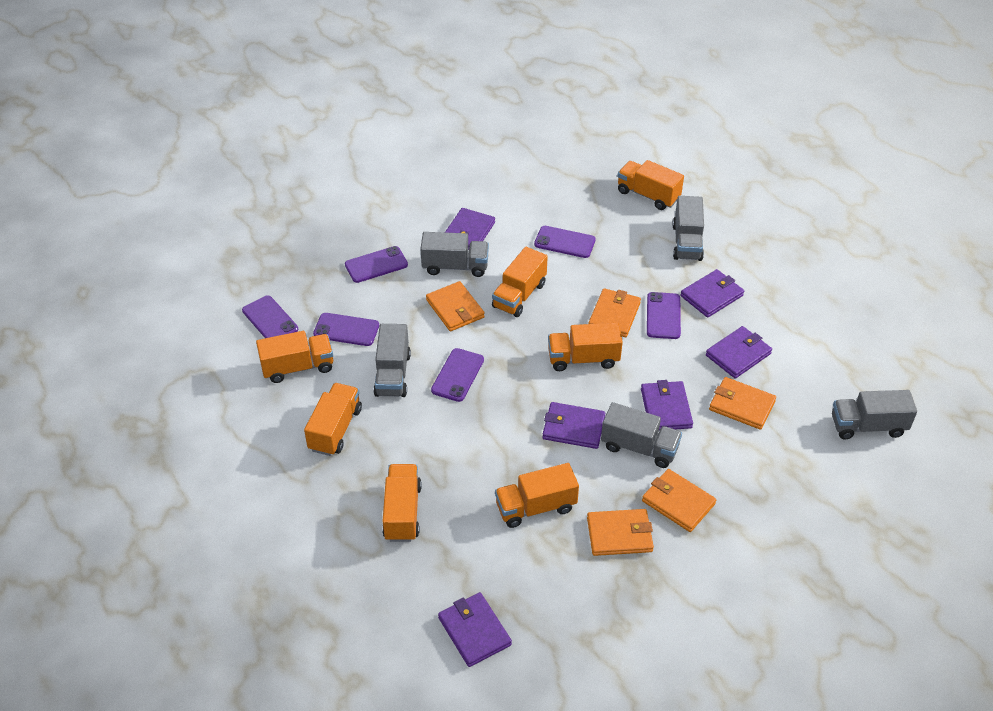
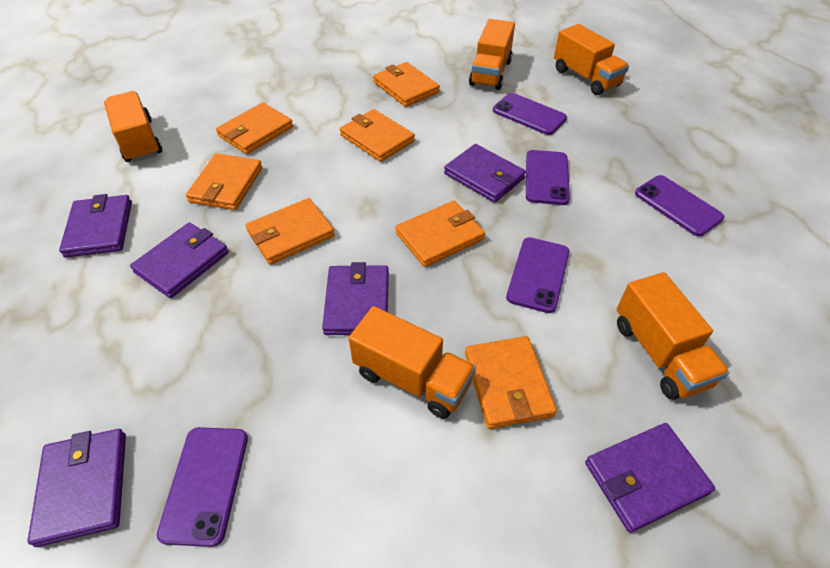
grey truck: [373,324,411,397] [421,232,489,277] [601,402,682,468] [672,196,704,261] [832,390,917,440] = 5 -> none = 0
orange truck: [256,331,333,383] [304,383,362,456] [382,464,422,542] [492,247,548,317] [495,463,579,528] [548,323,623,371] [617,160,684,210] = 7 -> [104,91,162,162] [349,306,476,419] [469,19,515,90] [554,24,629,95] [617,272,730,400] = 5
orange wallet: [426,281,485,331] [587,509,654,556] [588,288,641,337] [642,469,716,532] [709,377,776,430] = 5 -> [186,153,262,210] [216,103,293,154] [246,198,335,265] [340,109,415,162] [373,62,440,107] [395,201,485,267] [465,336,557,429] = 7
purple phone: [242,295,298,338] [313,313,379,346] [345,246,408,283] [431,348,484,402] [534,226,596,258] [647,292,681,339] = 6 -> [157,427,248,547] [493,93,567,135] [506,237,569,313] [526,150,570,205] [635,175,724,236] = 5

